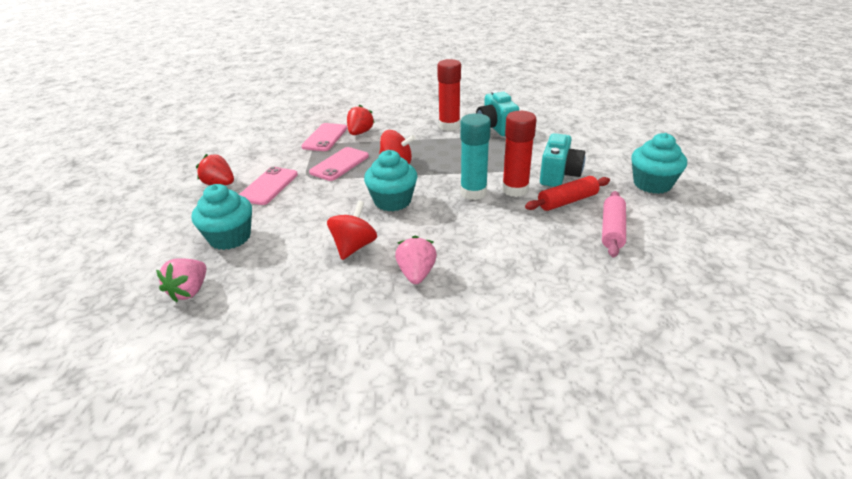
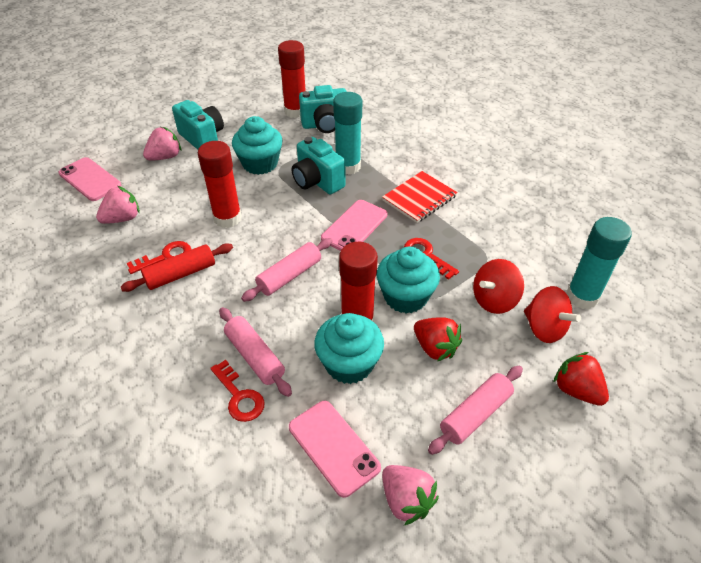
pink rolling pin: [602,191,626,257] = 1 -> [219,307,292,397] [241,238,333,302] [428,366,523,455] = 3
pink strawberry: [156,258,206,302] [395,235,437,284] = 2 -> [96,186,140,224] [143,127,181,160] [382,465,439,525] = 3
red glue stick: [437,59,461,131] [502,111,537,197] = 2 -> [198,141,242,228] [278,40,306,118] [339,242,378,322] = 3
red key: none = 0 -> [127,241,191,274] [210,360,265,422] [404,238,459,280] = 3
red notebook: none = 0 -> [382,171,458,223] = 1
turquoise camera: [476,91,519,136] [540,133,585,187] = 2 -> [172,100,224,150] [292,137,346,194] [299,85,347,133] = 3
turquoise glue stick: [460,113,491,200] = 1 -> [333,92,362,175] [566,217,632,309] = 2

